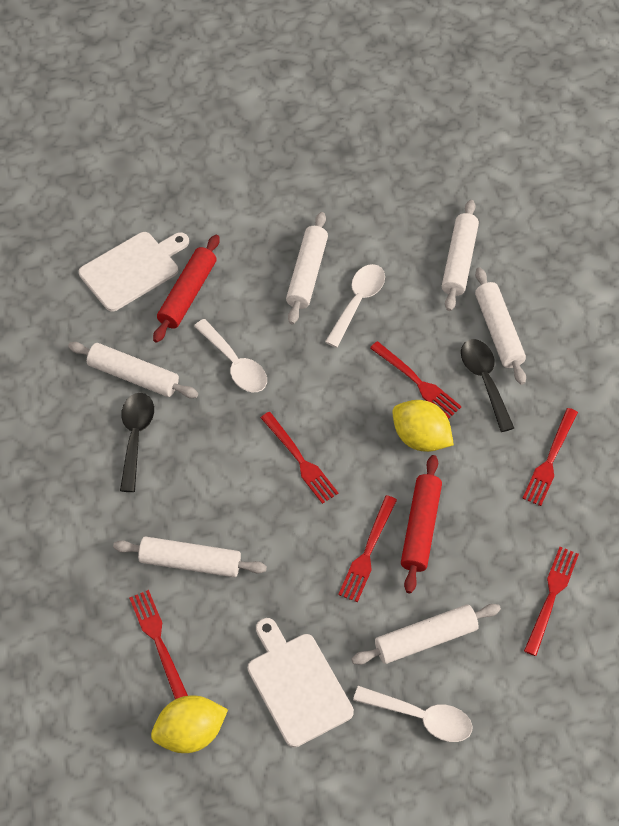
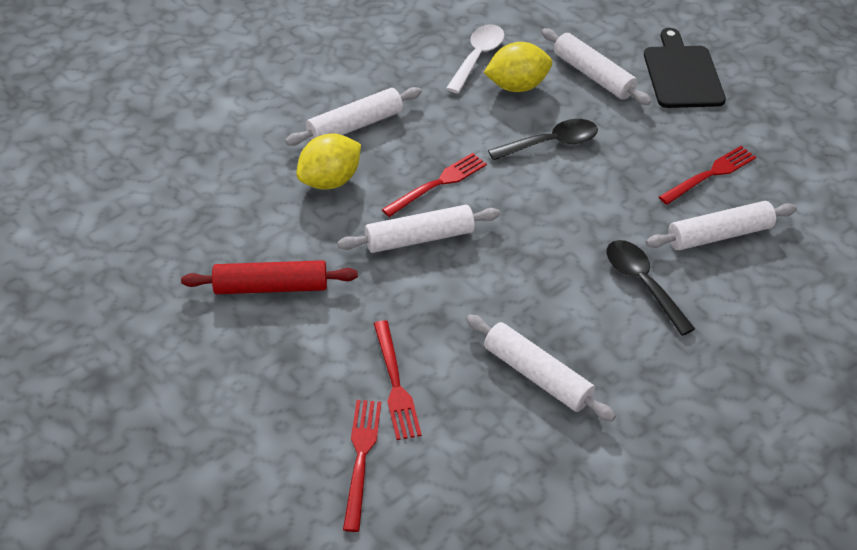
black cutting board: none = 0 -> [644,28,726,108] = 1
red fork: [129,590,188,699] [261,412,339,504] [338,495,397,602] [370,341,462,419] [522,408,578,506] [524,547,579,656] = 6 -> [343,400,381,532] [374,320,422,440] [382,153,487,217] [659,146,756,205] = 4
red rolling pin: [153,235,220,343] [401,455,442,593] = 2 -> [181,260,358,294] = 1
white cutting board: [79,232,189,312] [248,618,354,748] = 2 -> none = 0
white rolling pin: [68,342,198,398] [113,536,267,578] [286,212,328,324] [351,604,501,665] [442,200,479,311] [475,267,526,385] = 6 -> [285,87,422,146] [337,205,500,253] [466,314,616,422] [542,28,651,105] [646,201,797,250] = 5
white spoon: [194,319,267,392] [325,264,385,348] [353,686,473,742] = 3 -> [446,24,504,93] = 1

